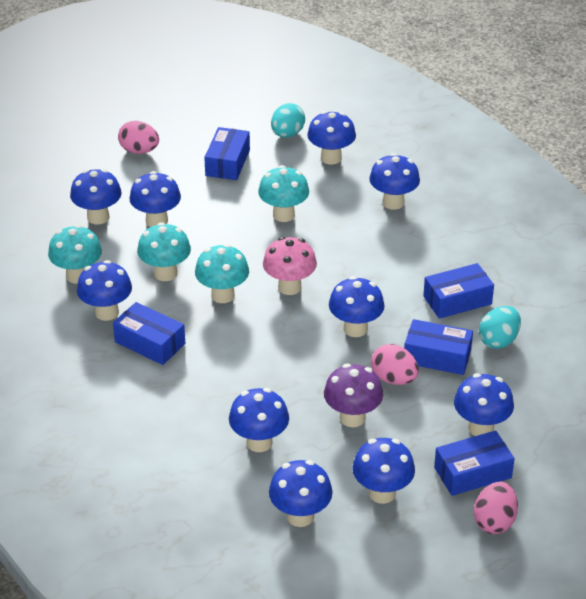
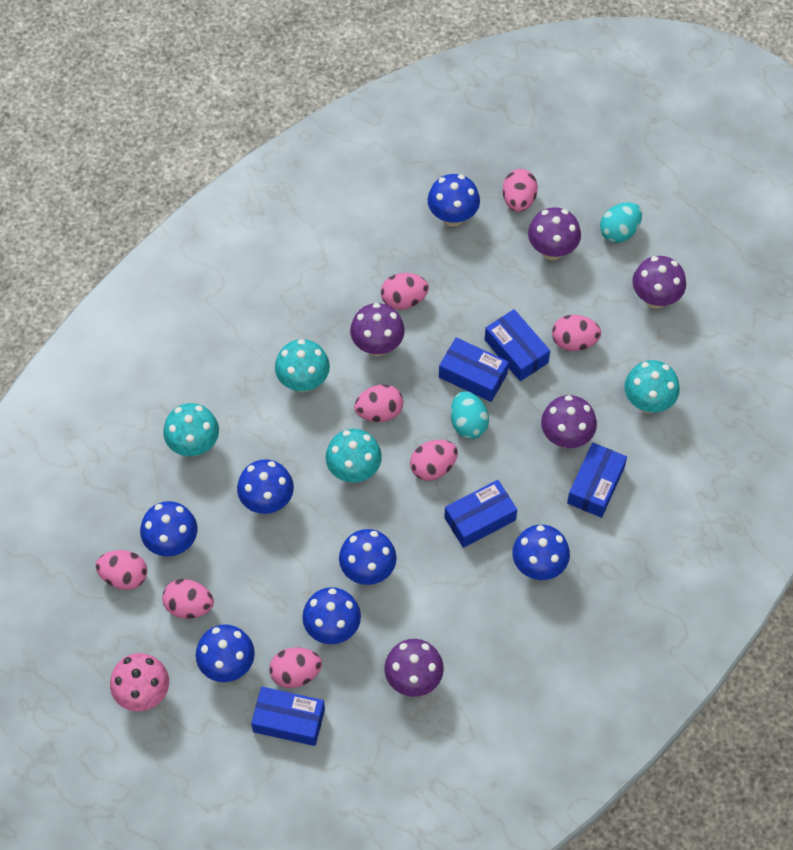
blue mushroom: [70,169,122,225] [77,260,132,321] [130,171,181,227] [229,388,289,452] [269,460,333,527] [307,111,356,164] [329,276,384,337] [352,438,415,504] [369,153,420,210] [454,373,514,436] = 10 -> [140,501,197,556] [196,624,255,682] [237,459,294,514] [302,587,361,644] [339,529,397,585] [428,174,480,227] [512,525,570,580] = 7
pink egg: [118,121,159,154] [371,344,419,385] [474,482,518,534] = 3 -> [96,550,147,590] [162,579,214,619] [269,647,322,688] [354,384,403,422] [381,273,429,310] [410,440,458,481] [502,169,538,212] [552,315,601,351] = 8
purple mushroom: [324,364,383,427] = 1 -> [350,303,405,356] [384,639,444,697] [528,207,581,260] [541,395,597,448] [632,256,686,309] = 5

